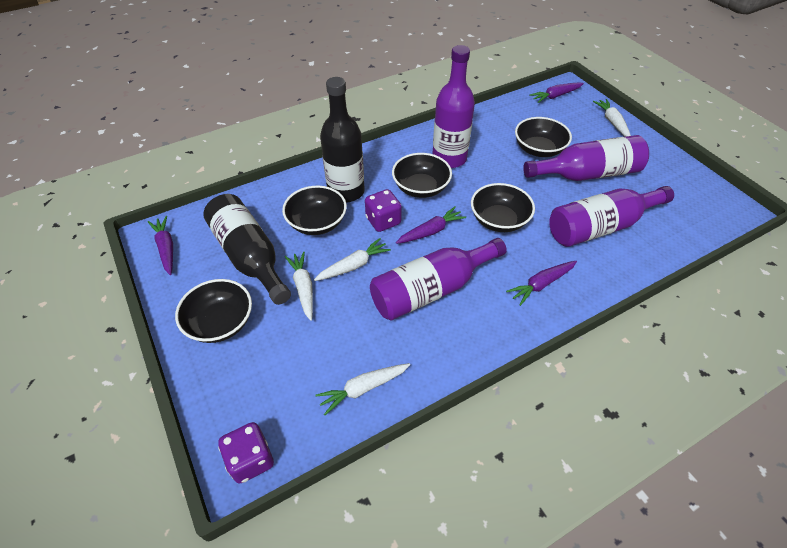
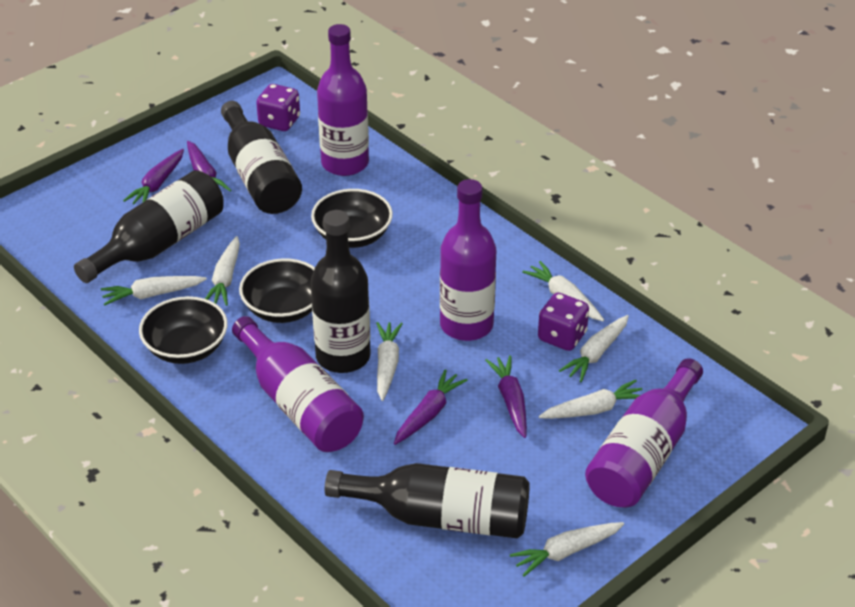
black bottle: [203,194,291,305] [320,77,365,203] = 2 -> [74,170,224,283] [221,101,302,214] [311,210,371,373] [325,463,530,539] = 4
black bowl: [175,279,252,343] [282,186,347,235] [392,153,452,198] [471,183,535,232] [515,117,572,157] = 5 -> [139,296,228,364] [239,258,315,323] [311,189,393,248] = 3
white carrot: [285,252,313,321] [314,238,391,281] [315,363,410,415] [593,99,631,137] = 4 -> [101,276,207,306] [205,236,240,306] [376,322,403,401] [509,522,624,577] [522,261,604,321] [539,380,642,419] [559,315,629,382] = 7

